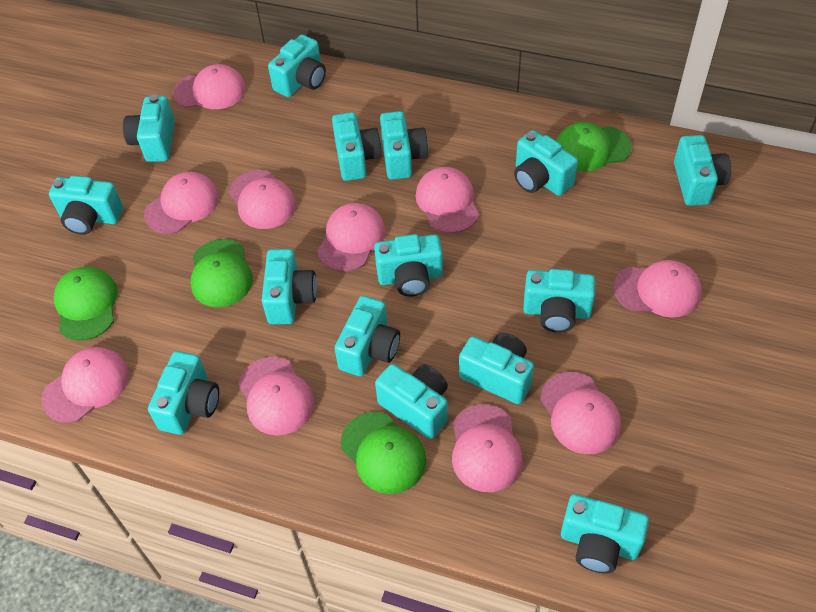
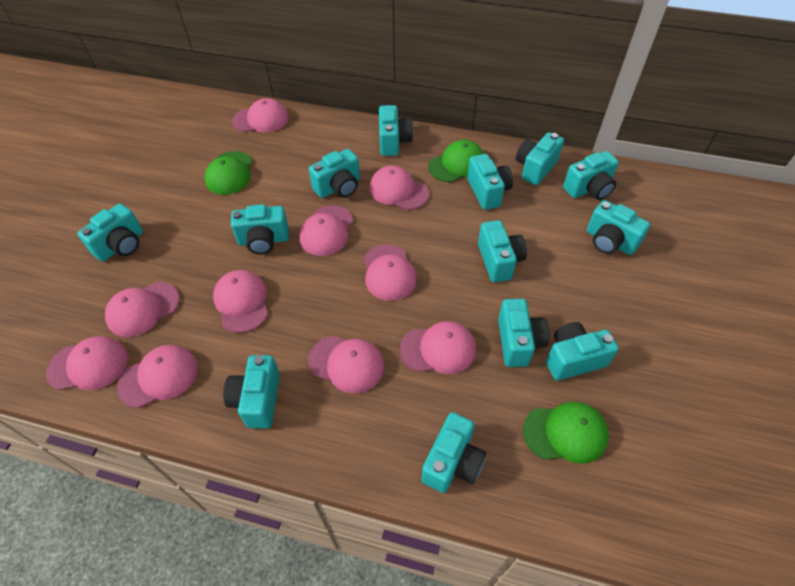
green cap: [53,267,118,341] [190,239,253,307] [341,412,426,494] [556,122,632,172] = 4 -> [204,151,252,195] [428,140,484,182] [523,402,609,464] = 3
turquoise camera: [49,176,123,235] [123,95,175,162] [148,351,219,435] [262,249,317,325] [268,35,326,97] [332,112,382,181] [334,296,400,376] [374,234,443,297] [375,364,448,439] [380,111,428,180] [459,333,534,404] [514,130,578,196] [523,269,595,332] [561,494,649,573] [674,135,731,206] = 15 -> [77,203,143,262] [223,355,280,428] [231,204,289,254] [309,149,360,198] [379,105,413,156] [422,412,486,493] [467,154,513,210] [478,220,527,282] [498,299,550,367] [516,132,564,185] [546,322,619,380] [563,151,619,200] [587,200,650,255] = 13

